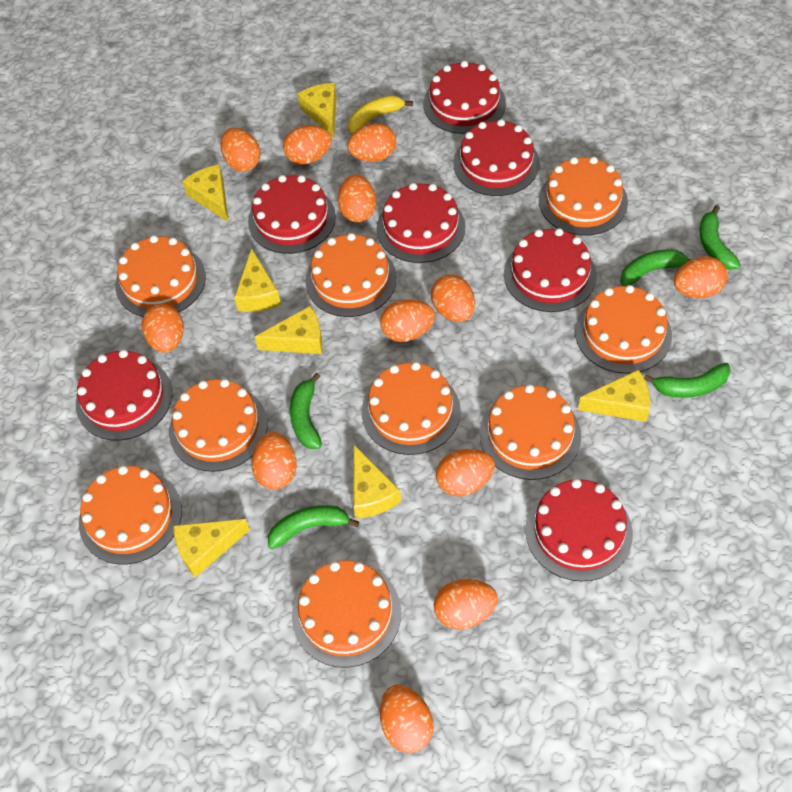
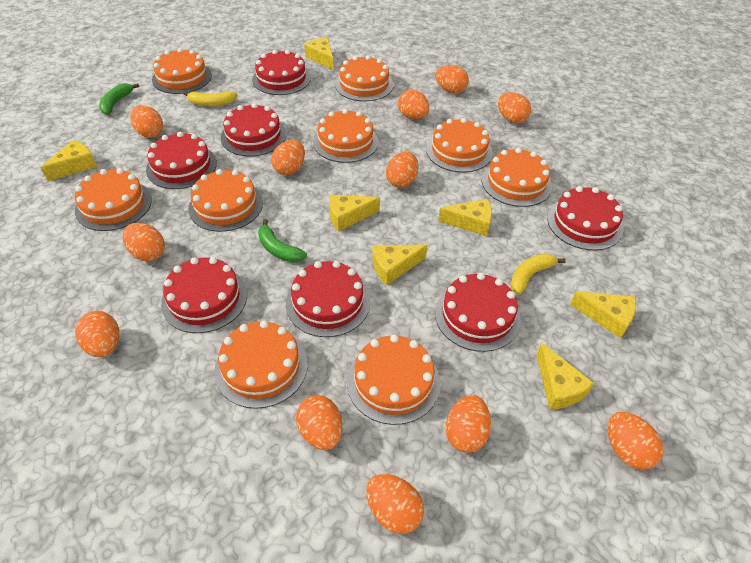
green banana: [268,505,359,549] [290,373,322,449] [620,249,691,286] [644,363,731,398] [700,205,741,270] = 5 -> [99,83,139,115] [258,219,307,263] = 2
yellow banana: [348,95,413,135] = 1 -> [183,91,237,106] [511,254,566,295] = 2

